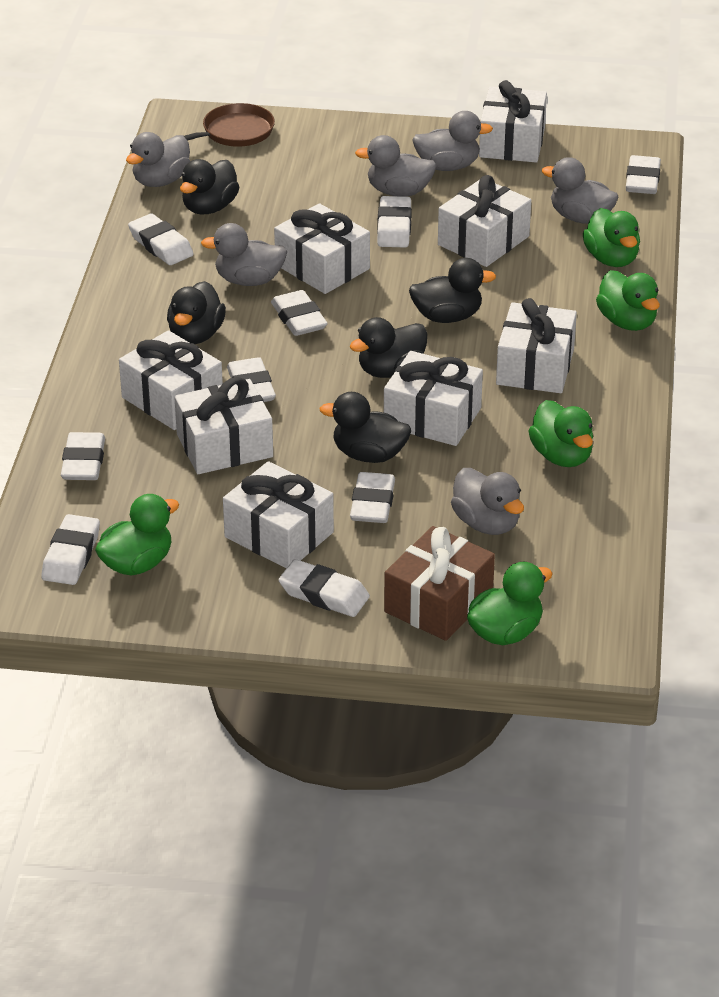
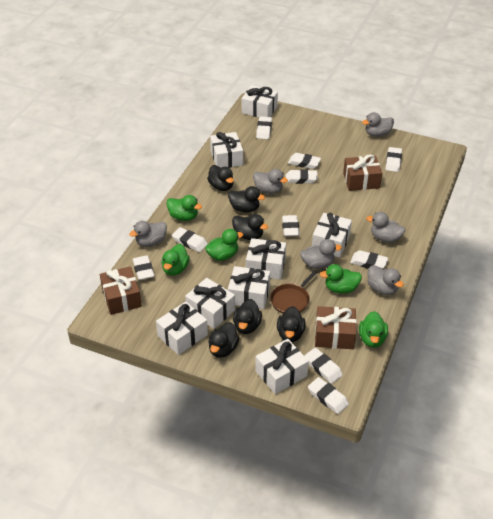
black duck: [167,281,226,344] [180,159,239,215] [319,392,411,463] [350,317,427,378] [409,258,496,323] = 5 -> [207,165,234,191] [208,322,239,358] [228,186,265,212] [232,214,268,240] [233,299,262,334] [277,306,306,342] = 6
brown gift: [384,526,495,641] = 1 -> [100,266,142,315] [315,306,357,349] [343,154,382,191] = 3
white eraser: [41,514,100,585] [61,432,105,480] [128,213,194,265] [227,357,276,402] [271,290,327,336] [279,559,370,617] [350,472,395,523] [377,196,412,248] [626,155,661,194] = 9 -> [133,255,154,280] [172,227,208,252] [256,116,272,139] [282,215,300,237] [285,169,318,184] [288,153,321,169] [304,348,343,384] [308,377,349,414] [350,250,388,269] [385,147,402,172] = 10

